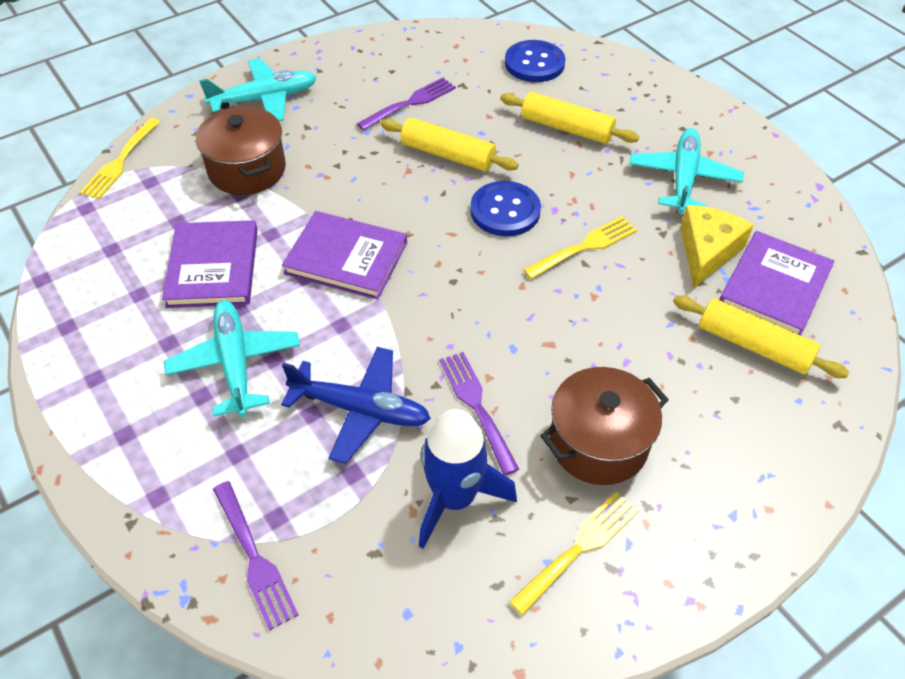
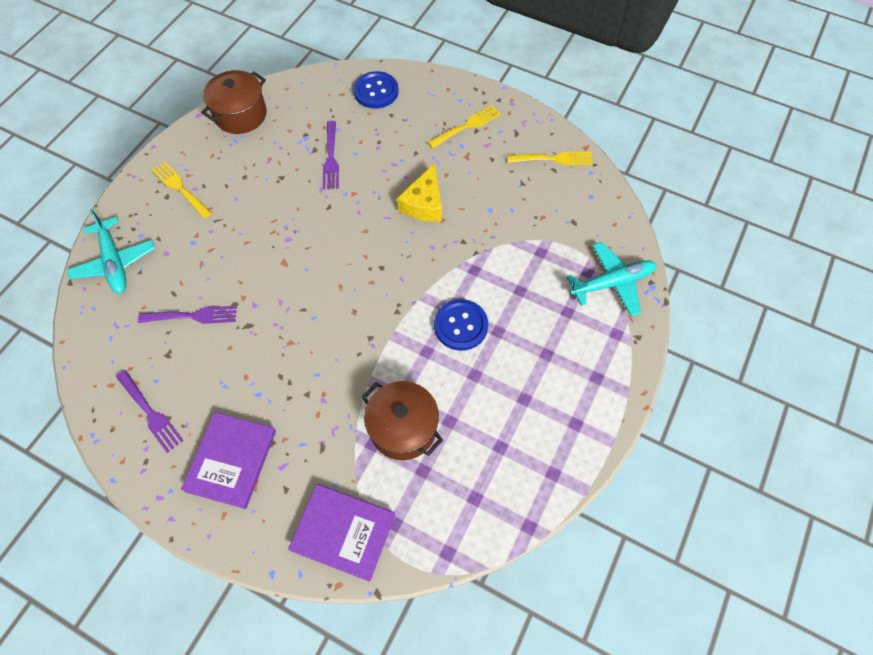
blue plane: [281,347,431,464] = 1 -> none = 0
blue rocket: [419,409,517,549] = 1 -> none = 0
purple book: [162,220,258,308] [282,211,407,300] [719,231,834,335] = 3 -> [181,412,276,509] [288,484,395,582] = 2
turquoise plane: [164,300,300,417] [199,58,317,121] [629,128,744,213] = 3 -> [67,209,155,294] [566,242,657,316] = 2
yellow rolling pin: [380,118,518,171] [500,92,639,144] [673,295,849,378] = 3 -> none = 0

